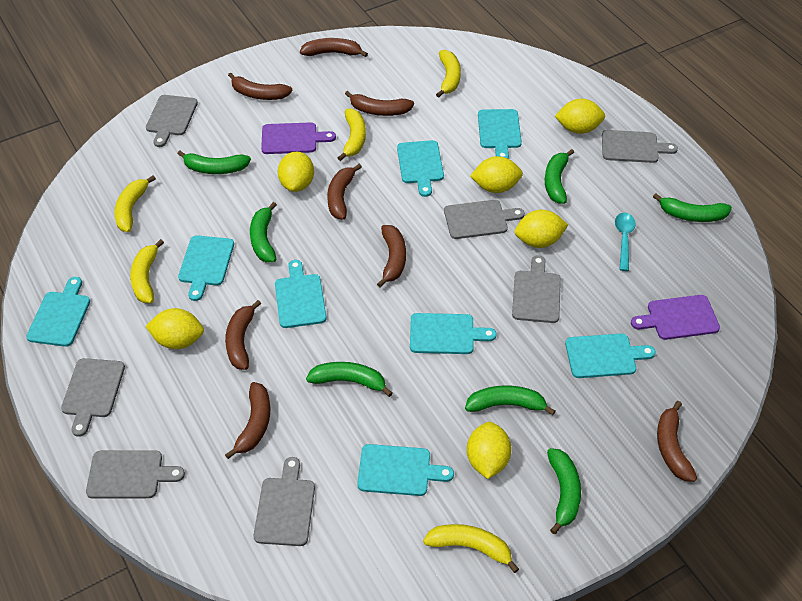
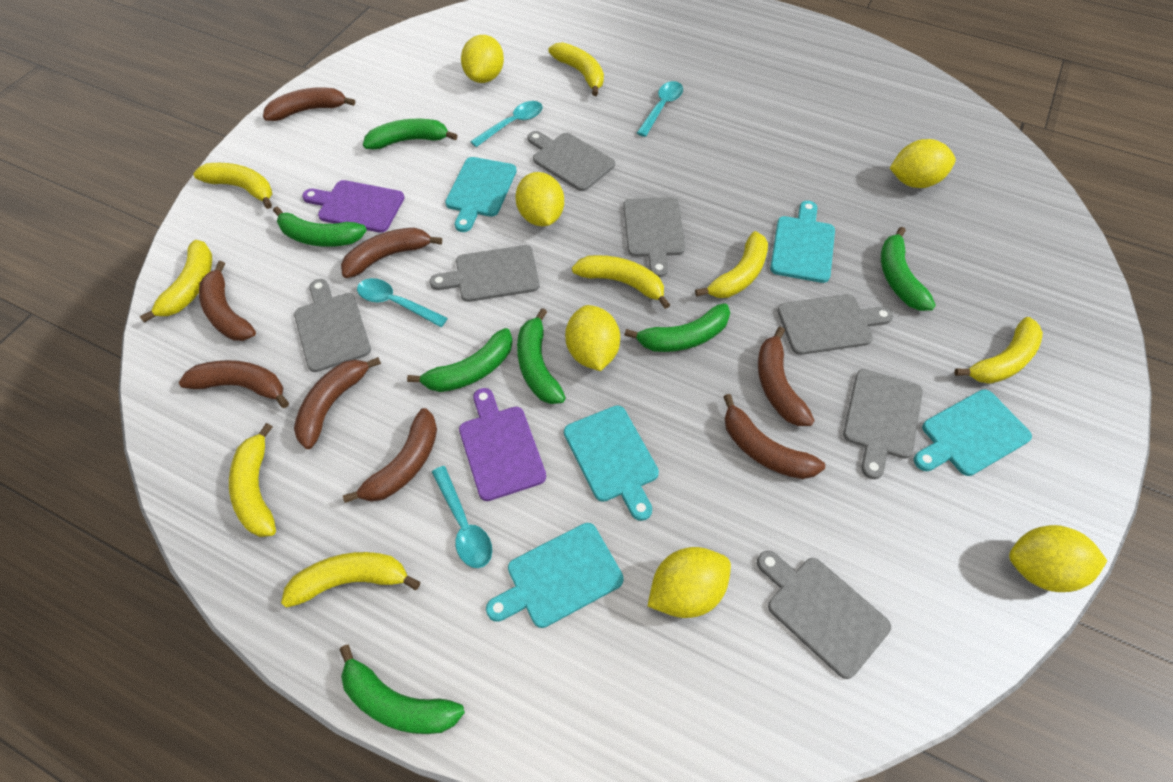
turquoise cutting board: [26,277,90,347] [178,235,234,301] [275,260,327,328] [357,444,454,496] [397,140,444,197] [410,313,497,354] [478,109,522,159] [565,333,656,378] = 8 -> [445,157,517,232] [486,523,624,628] [564,405,659,521] [770,201,835,283] [914,389,1032,476] = 5
turquoise spoon: [615,213,636,271] = 1 -> [357,278,448,327] [432,466,492,568] [470,101,543,147] [637,81,683,137] = 4
yellow banana: [115,175,156,232] [130,239,164,303] [338,109,366,161] [423,524,519,573] [436,50,461,98] = 5 -> [140,240,212,323] [193,163,272,209] [229,423,276,537] [281,552,420,608] [548,42,604,96] [572,255,670,309] [695,231,768,298] [954,317,1043,384] = 8

